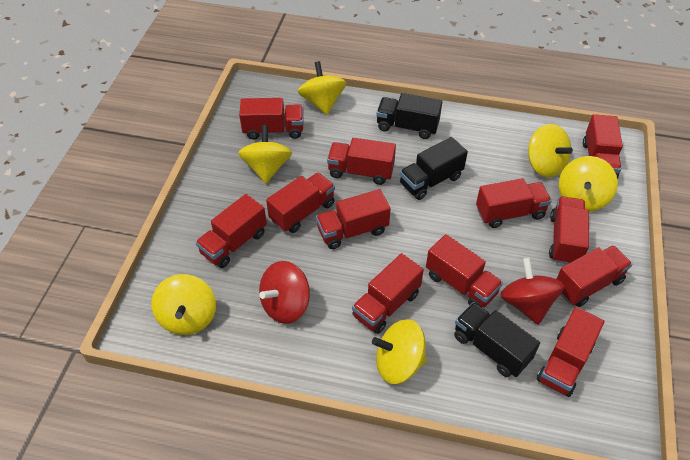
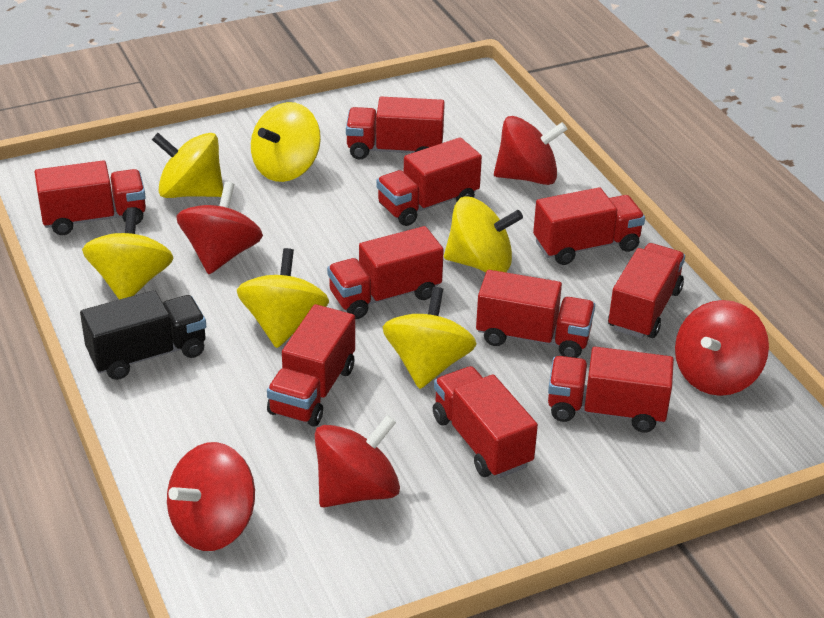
black truck: [376,93,442,139] [400,137,468,200] [454,302,540,377] = 3 -> [80,290,206,380] = 1
red spinning top: [259,261,310,324] [500,258,564,325] = 2 -> [167,442,255,551] [177,182,263,274] [315,415,400,507] [494,116,567,185] [675,300,769,396] = 5
red truck: [196,194,267,268] [239,98,303,140] [266,172,335,233] [316,189,391,249] [327,138,396,185] [352,253,424,334] [426,234,503,308] [476,178,552,228] [537,307,604,397] [549,196,589,264] [557,245,632,307] [583,114,623,179] = 12 -> [35,161,146,235] [267,304,355,427] [327,226,444,319] [346,97,445,160] [376,138,482,226] [433,366,538,478] [476,270,595,358] [533,188,645,265] [548,347,674,432] [608,243,685,339] = 10

